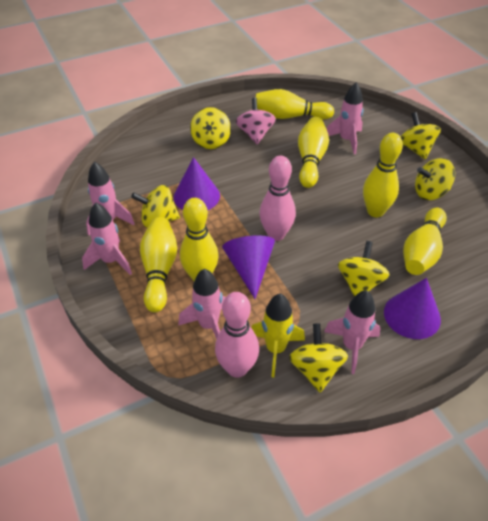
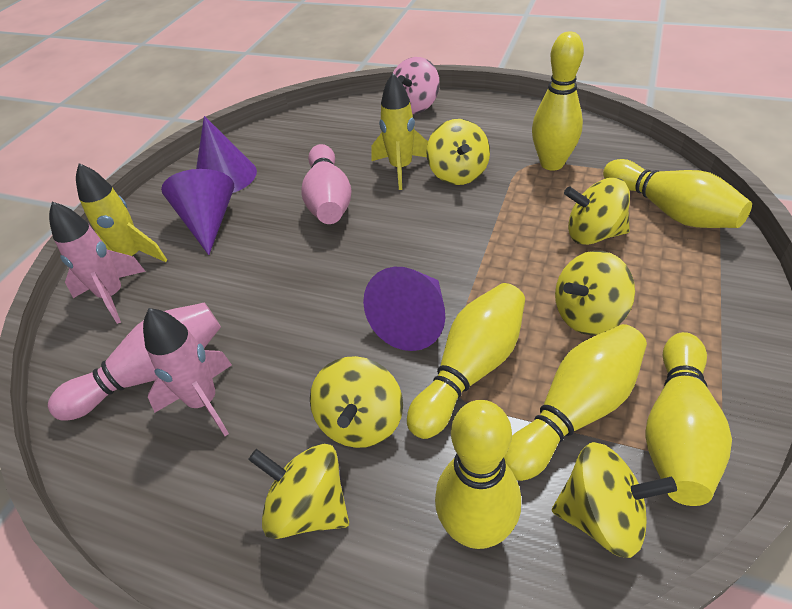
pink rocket: [82,202,132,275] [86,162,135,235] [178,269,226,339] [324,290,381,374] [327,82,363,155] = 5 -> [49,202,146,324] [143,308,232,436] = 2
yellow rocket: [251,294,305,378] = 1 -> [76,163,167,262] [372,73,428,190] = 2

